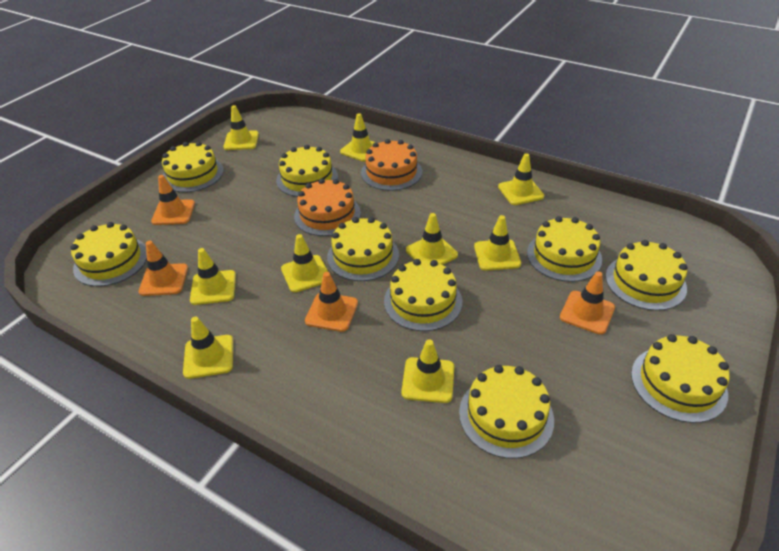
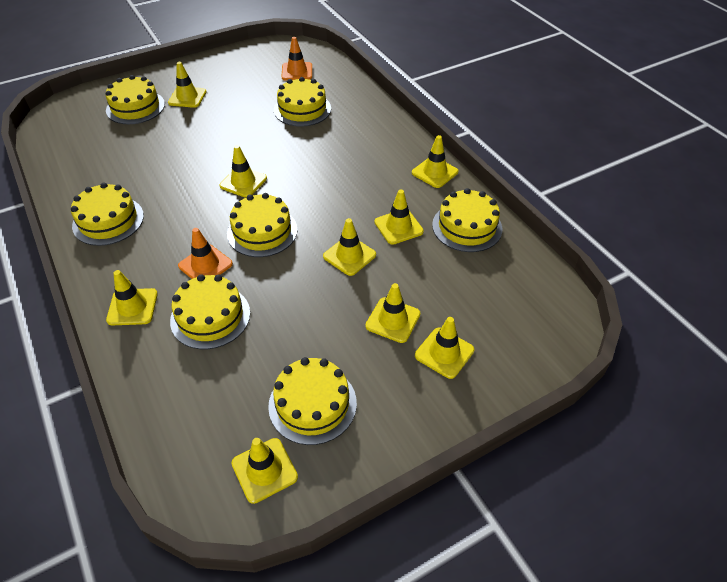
orange cake: [294,178,361,236] [361,139,422,191] = 2 -> none = 0
orange traffic cone: [139,241,188,296] [151,175,195,225] [305,272,358,332] [560,272,615,335] = 4 -> [178,228,233,279] [282,37,312,81] = 2
yellow cake: [71,222,147,286] [162,141,224,192] [276,145,338,197] [327,217,399,281] [384,259,462,331] [459,365,554,458] [527,216,602,282] [606,240,688,311] [631,334,730,423] = 9 -> [71,183,144,246] [106,75,165,124] [170,274,250,349] [227,193,298,257] [268,357,357,445] [274,77,331,127] [432,188,502,252] = 7

